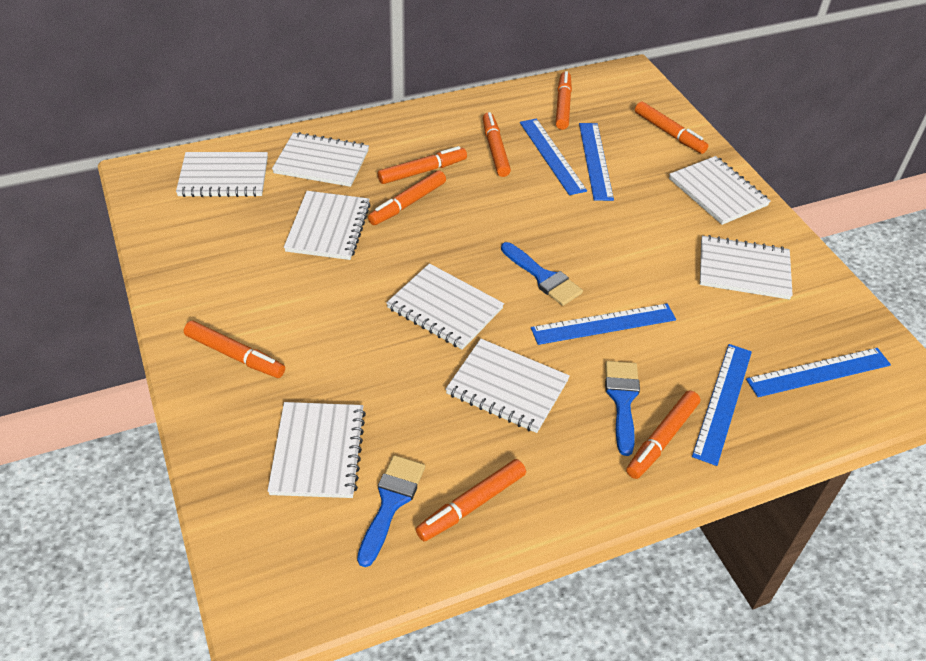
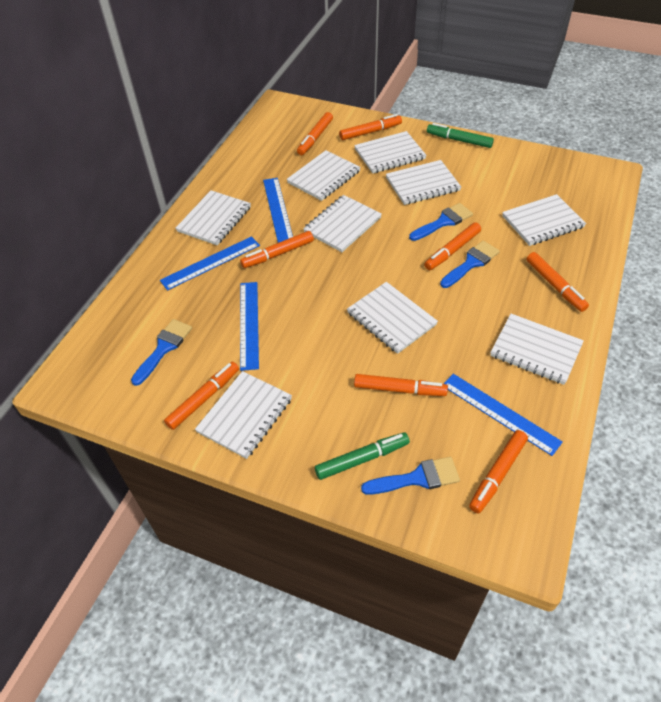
blue brush: [357,455,425,567] [501,242,583,306] [605,361,640,456] = 3 -> [131,319,192,386] [361,457,460,495] [409,203,473,241] [440,241,500,288] = 4
blue ruler: [520,119,587,195] [531,304,676,345] [579,123,614,201] [692,344,752,466] [746,348,891,397] = 5 -> [160,236,260,291] [240,282,259,371] [263,178,293,243] [444,374,563,456] = 4
green marker: none = 0 -> [315,432,410,480] [427,123,494,148] = 2
white notebook: [176,152,268,197] [267,402,366,498] [272,132,369,187] [284,191,371,260] [386,263,504,350] [446,339,570,433] [669,156,770,225] [700,235,793,299] = 8 -> [176,190,251,245] [195,371,292,459] [286,150,361,201] [303,195,382,252] [347,282,438,354] [354,131,427,174] [386,160,461,205] [490,314,584,385] [502,194,586,246] = 9

